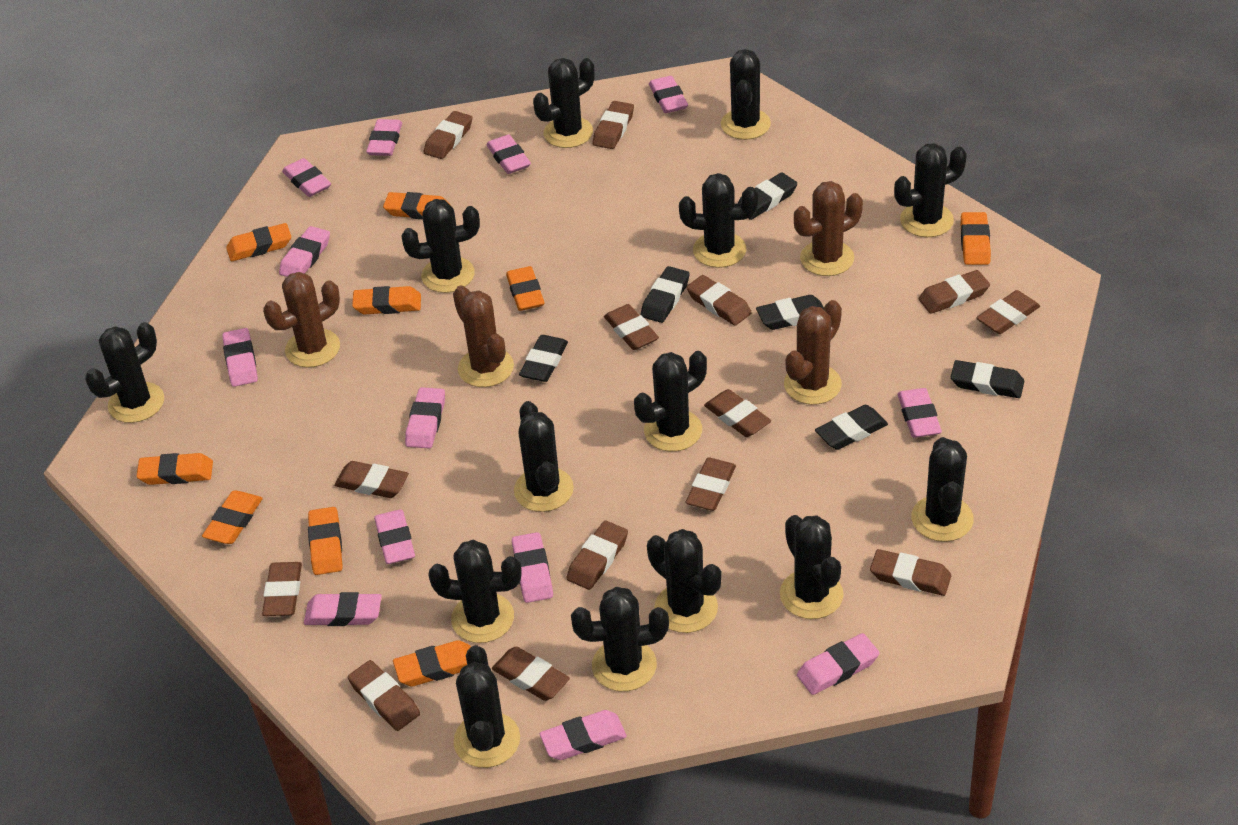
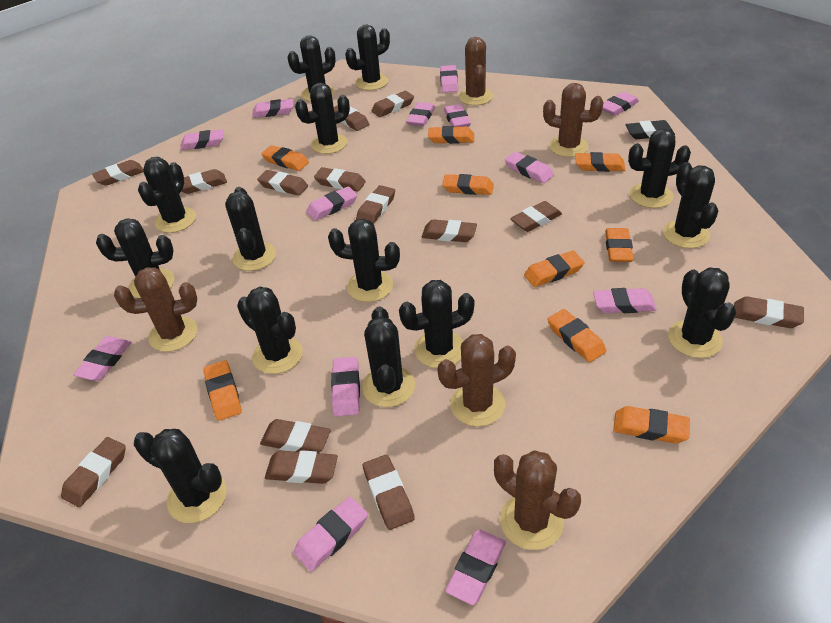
black eraser: [519,335,568,382] [640,266,690,323] [737,172,797,220] [756,295,824,330] [815,405,888,450] [951,360,1024,398] = 6 -> [625,120,675,139] = 1
brown cactus: [263,272,340,368] [453,285,514,387] [784,300,842,405] [794,181,863,276] = 4 -> [114,267,197,352] [437,334,516,427] [459,37,493,106] [494,450,581,550] [543,83,603,157] = 5

